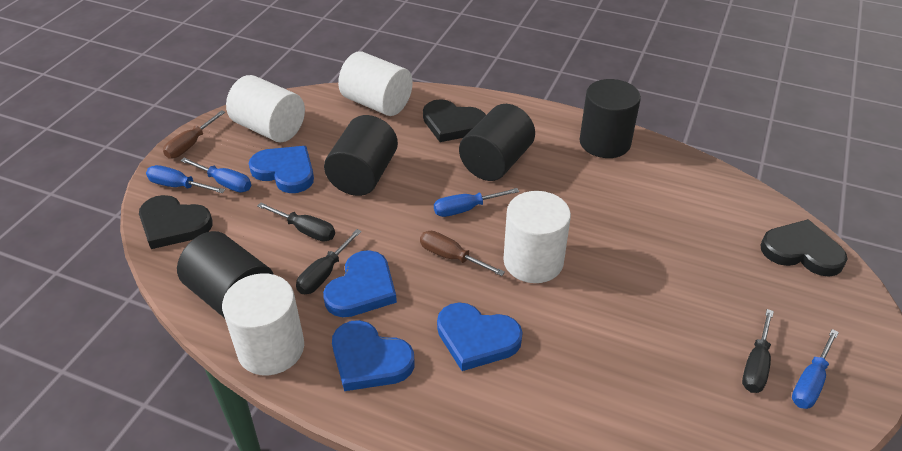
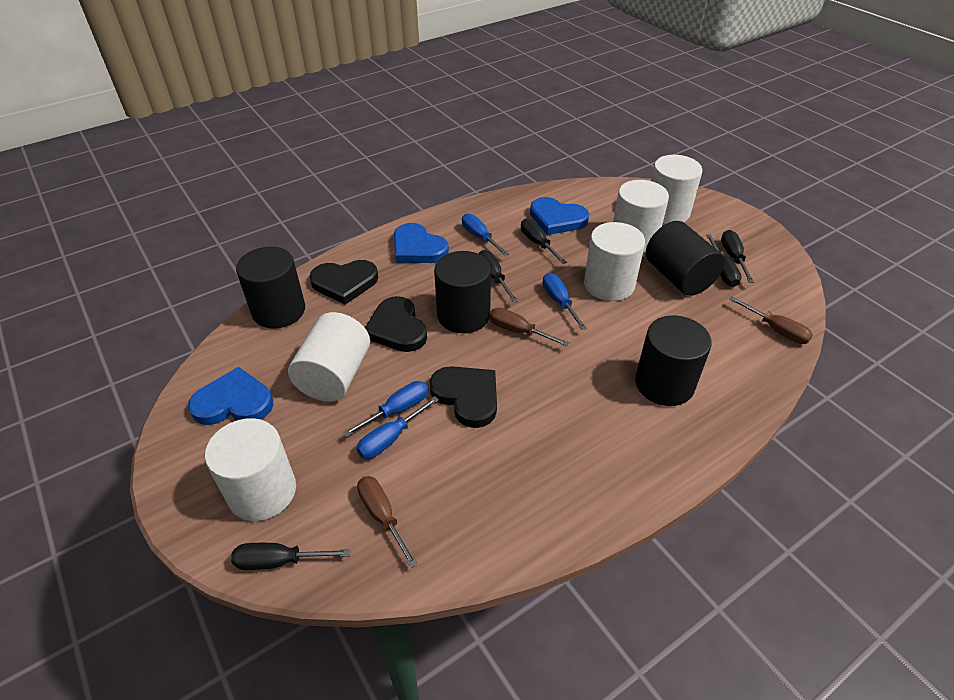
black screwdriver: [257,202,335,242] [296,229,362,294] [742,309,774,393] = 3 -> [231,543,350,570] [478,250,518,302] [521,219,567,264] [706,234,742,287] [721,230,754,283] = 5
blue heart: [249,146,314,193] [323,250,397,317] [332,320,414,391] [437,303,523,371] = 4 -> [188,367,273,425] [394,223,449,263] [530,197,589,235] = 3
brown screwdriver: [163,110,225,159] [420,231,505,276] = 2 -> [357,476,418,568] [489,308,569,347] [729,296,813,344] = 3
white cylinder: [222,273,304,375] [226,75,305,142] [338,51,413,116] [503,191,571,283] = 4 -> [205,418,296,521] [288,312,370,402] [584,222,645,301] [613,180,669,253] [651,155,703,224] = 5

